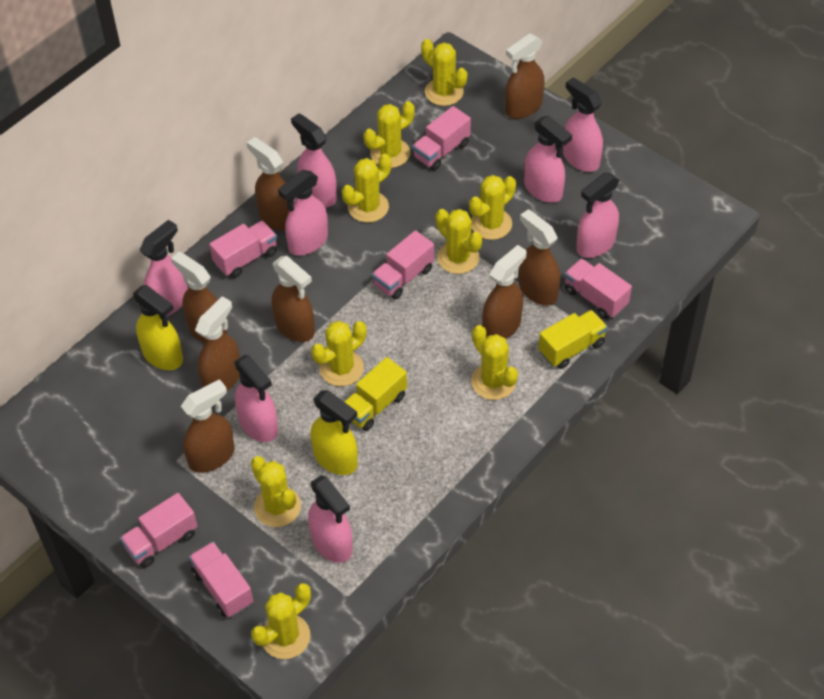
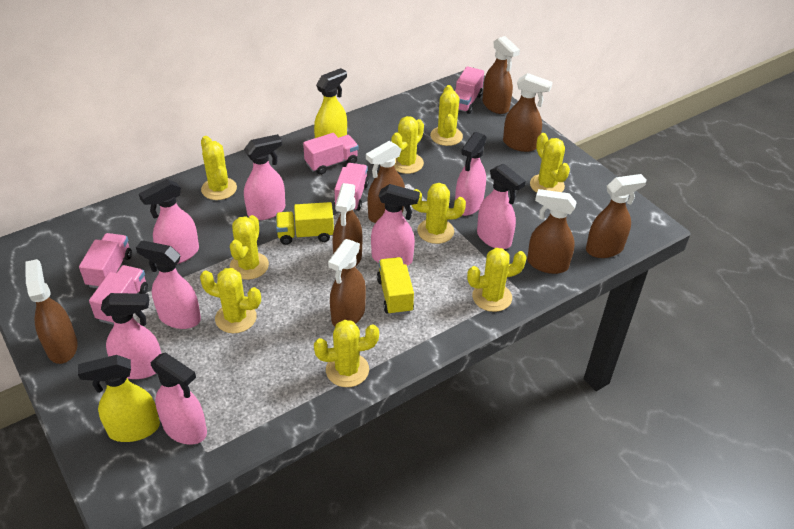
pink truck: [120,493,198,568] [189,542,253,618] [209,221,277,278] [372,230,434,299] [412,106,471,171] [564,258,632,319] = 6 -> [79,233,132,288] [89,265,148,325] [303,133,359,175] [334,163,369,212] [455,66,484,114] = 5

